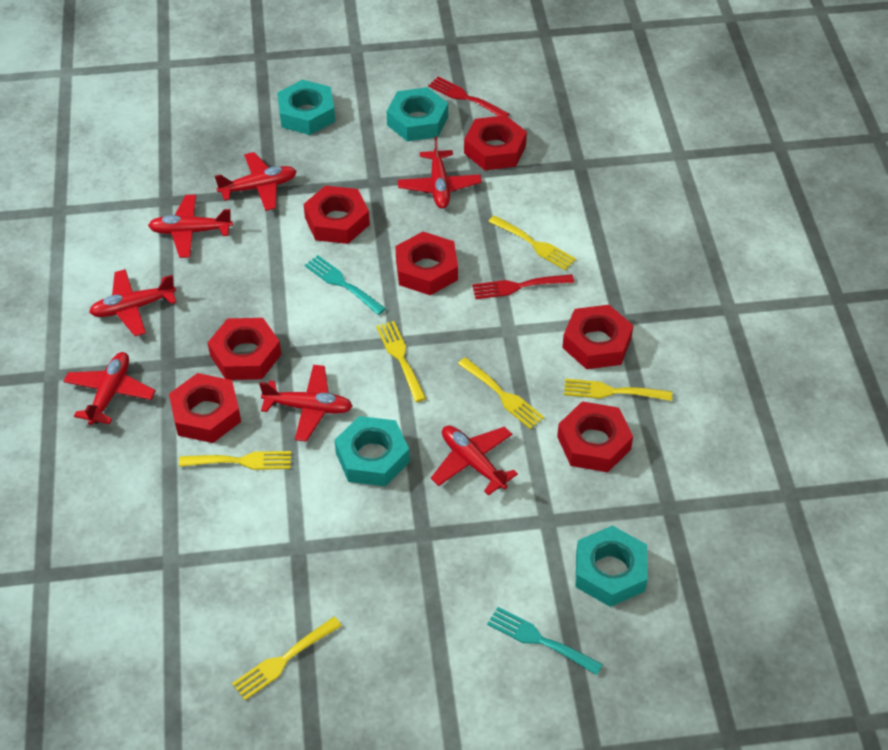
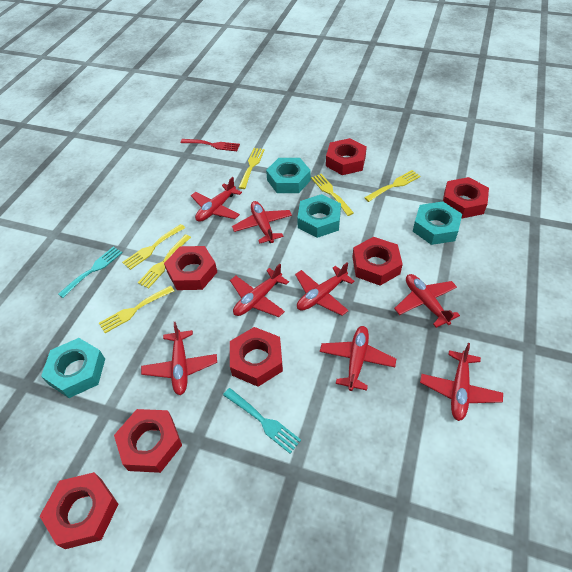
red fork: [428,77,509,117] [472,274,574,299] = 2 -> [181,139,240,151] = 1
red plane: [63,352,156,425] [89,269,176,336] [148,195,233,258] [215,152,297,211] [259,365,353,442] [398,136,482,208] [431,425,518,496] = 7 -> [141,322,217,395] [191,177,242,222] [230,264,289,317] [232,201,292,244] [295,262,355,316] [320,326,396,391] [394,274,460,328] [420,343,503,421] = 8

